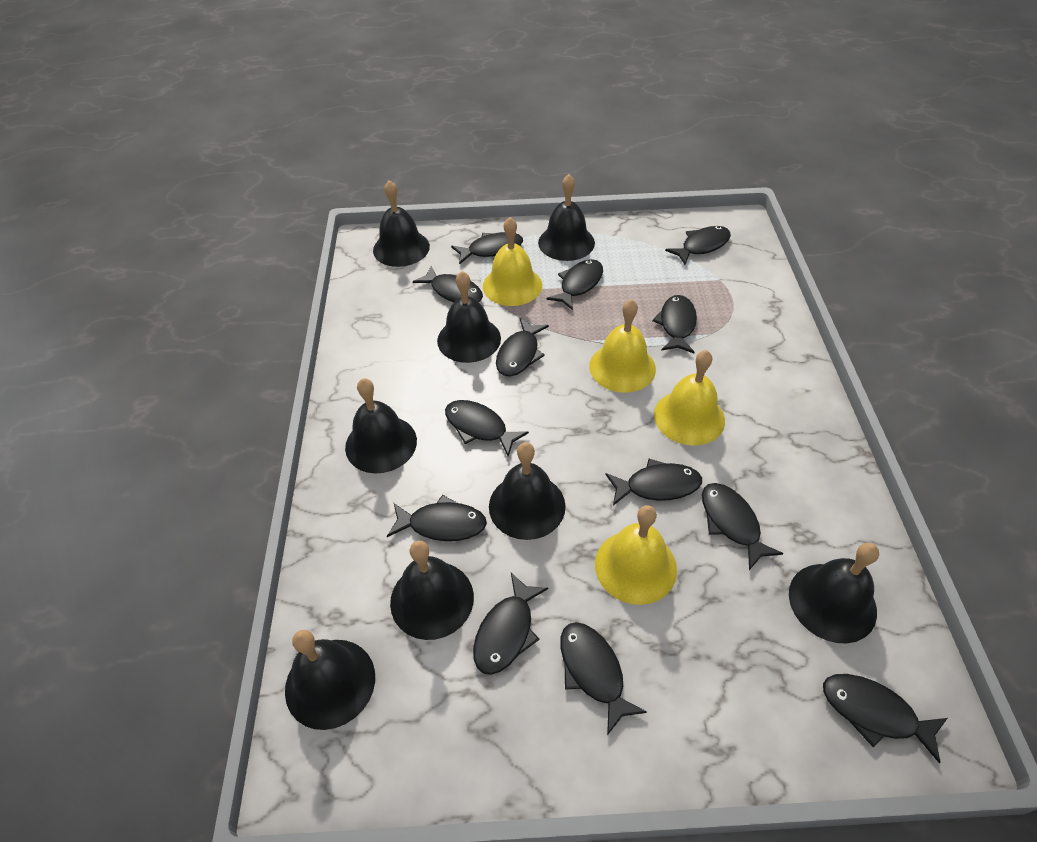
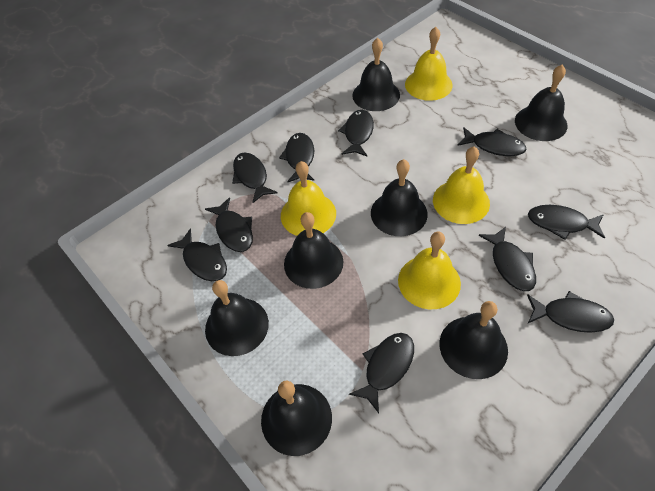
black bell: [285,630,375,730] [345,378,417,474] [373,180,430,267] [390,541,474,640] [437,271,501,363] [489,442,566,540] [538,174,595,261] [789,543,879,644] = 8 -> [205,280,269,356] [261,381,332,456] [284,212,343,289] [352,38,400,111] [371,159,428,236] [439,301,508,379] [515,65,568,141] = 7
black fish: [387,495,487,541] [413,266,483,302] [445,400,529,456] [451,232,523,265] [473,573,548,675] [496,318,549,377] [546,259,603,310] [560,622,647,735] [605,459,702,506] [652,295,697,353] [665,226,731,265] [702,483,783,570] [823,674,948,763] = 13 -> [167,228,227,281] [205,197,253,252] [232,153,278,203] [279,133,314,182] [338,110,374,156] [349,333,414,413] [457,127,527,156] [479,227,536,291] [527,291,614,333] [528,205,605,240] = 10

